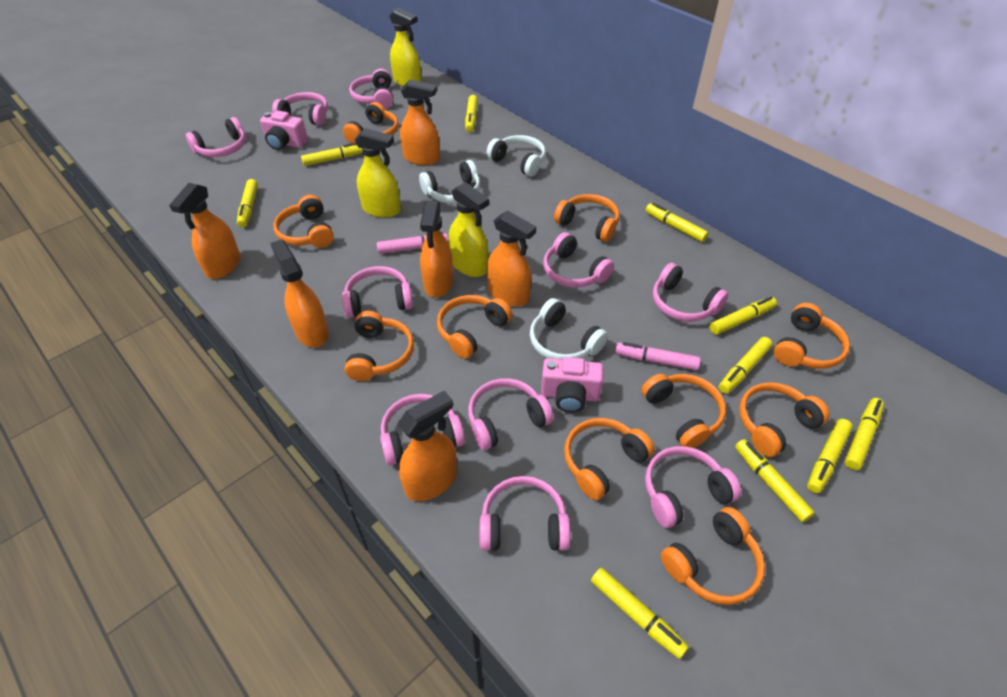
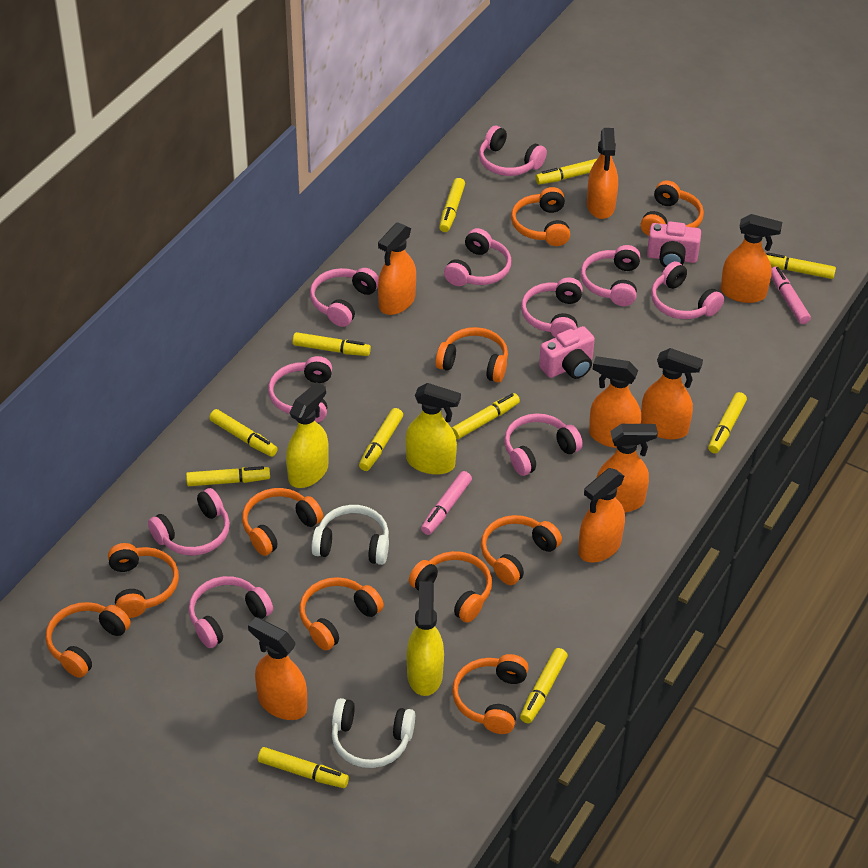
orange spray bottle: [169,183,240,279] [270,239,329,348] [397,391,457,501] [400,79,440,165] [420,200,453,298] [487,211,536,307] = 6 -> [248,617,307,720] [378,222,416,315] [578,468,625,562] [587,128,618,219] [589,356,641,448] [596,424,658,513] [641,348,703,439] [721,214,782,303] = 8
white headphones: [419,160,480,203] [487,135,546,177] [530,298,608,359] = 3 -> [311,505,389,565] [332,698,415,768] = 2
yellow marker: [237,179,258,228] [301,143,363,166] [465,95,478,132] [591,568,689,659] [645,203,709,242] [709,297,777,335] [719,337,773,394] [735,439,815,522] [807,419,853,493] [845,398,884,470] = 10 -> [186,466,270,486] [209,409,277,457] [258,747,349,788] [293,332,371,356] [359,408,403,471] [439,178,465,232] [452,393,520,439] [520,648,568,723] [535,158,598,185] [708,392,747,454] [766,252,836,279] = 11

